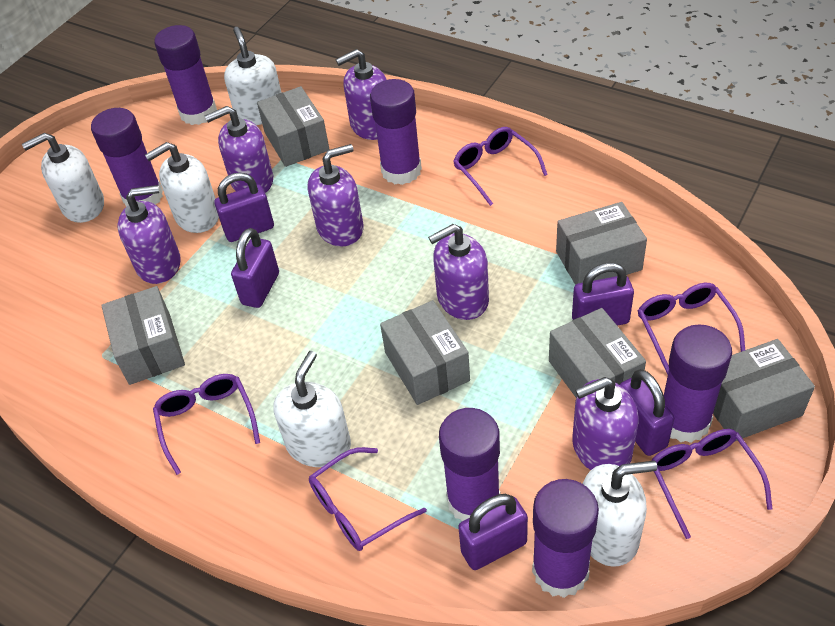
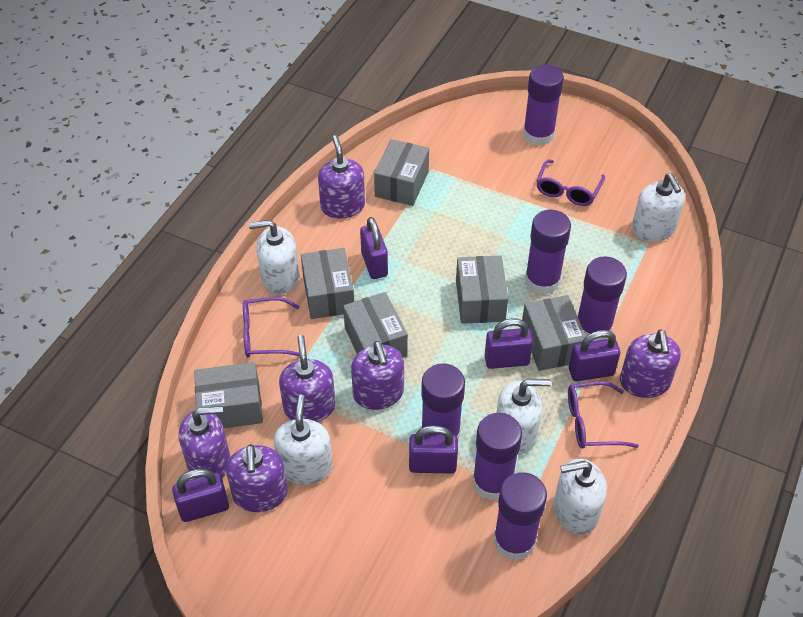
purple glasses: [153,374,260,475] [309,447,427,551] [453,127,548,206] [638,283,745,374] [651,429,773,539] = 5 -> [243,297,300,358] [536,160,605,206] [568,381,639,448] = 3

